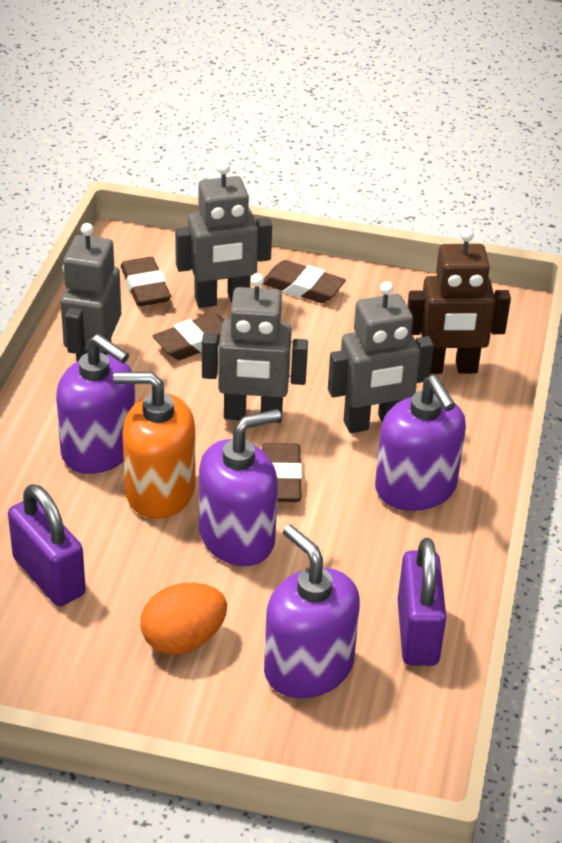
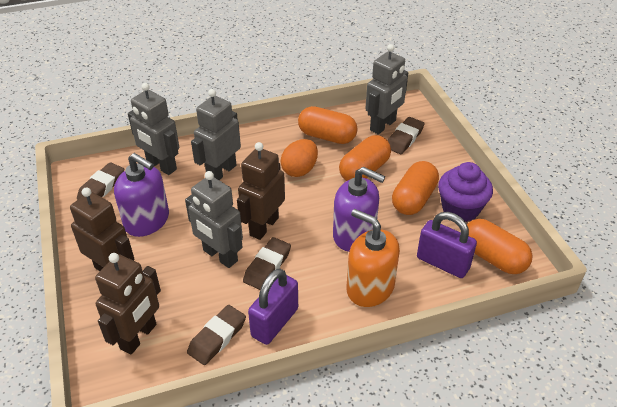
brown robot: [407,229,511,374] = 1 -> [70,187,134,271] [95,253,161,355] [237,142,285,240] = 3
orange capsule: none = 0 -> [298,106,357,144] [339,135,391,181] [392,161,439,215] [467,219,533,274] = 4
purple cupcake: none = 0 -> [438,162,493,222] = 1
purple soap dispenser: [56,334,135,474] [199,409,281,566] [264,524,360,698] [375,375,466,511] = 4 -> [114,153,169,237] [333,167,385,252] = 2

